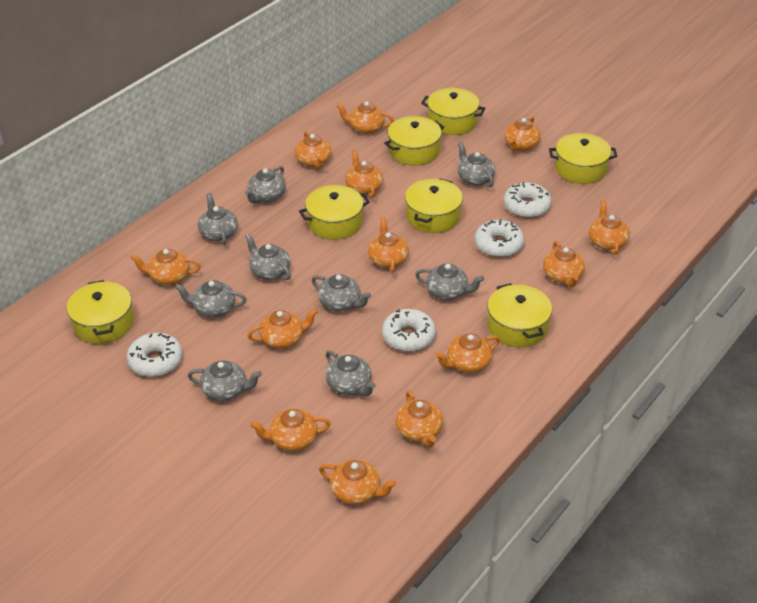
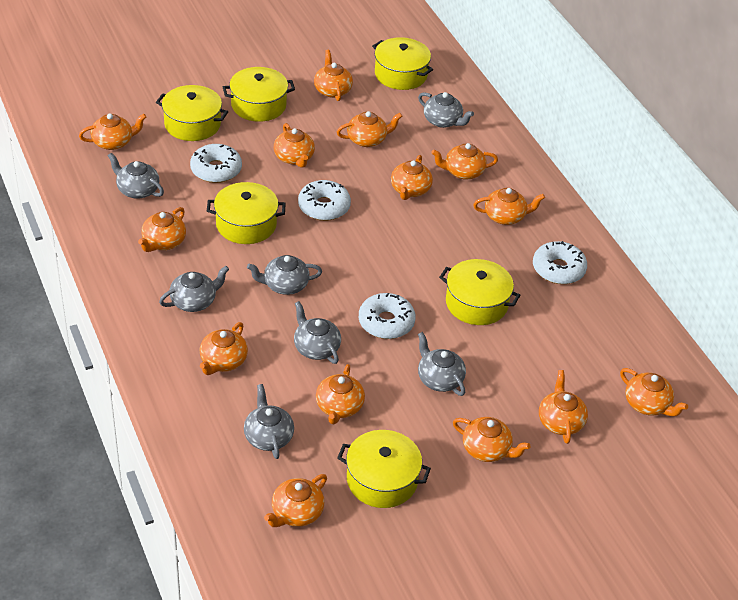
grey teapot: [175,280,247,318] [188,361,262,401] [198,193,238,245] [245,166,286,203] [245,234,291,280] [312,274,371,311] [326,351,375,396] [415,264,484,300] [458,142,495,187] = 9 -> [108,153,164,199] [159,266,229,312] [244,384,294,459] [247,255,322,295] [294,301,341,364] [418,92,474,128] [418,332,466,396] = 7
orange teapot: [130,249,201,285] [247,308,318,349] [250,409,331,451] [295,131,332,169] [319,459,396,505] [336,102,394,134] [345,149,383,198] [368,217,409,273] [396,390,443,448] [435,334,500,373] [504,116,541,152] [543,241,585,287] [589,200,630,255] = 13 -> [79,113,146,150] [138,207,186,252] [200,322,248,375] [264,474,327,527] [274,123,315,168] [314,50,353,101] [316,364,365,424] [337,111,402,147] [391,155,433,200] [431,143,498,179] [453,417,530,462] [473,188,545,225] [539,370,588,444] [620,368,688,416] = 14
yellow pot: [67,280,134,344] [299,185,370,240] [384,116,444,166] [405,178,463,233] [421,88,485,135] [487,283,552,347] [549,133,618,184] = 7 -> [156,85,228,141] [207,182,286,244] [223,67,295,122] [337,430,431,508] [372,37,433,90] [439,259,520,325] = 6

